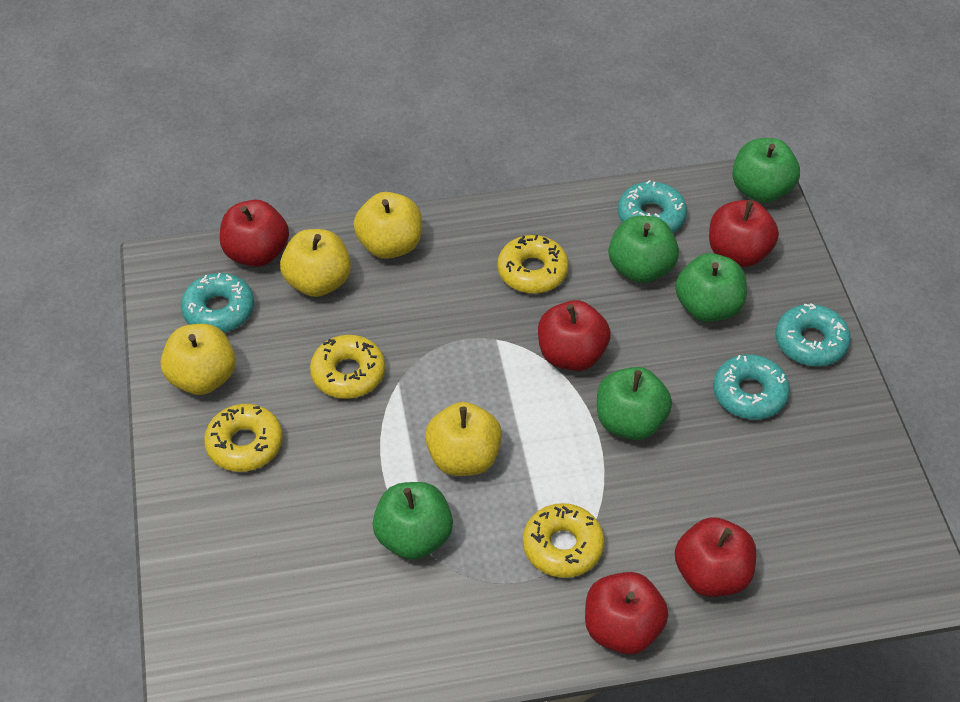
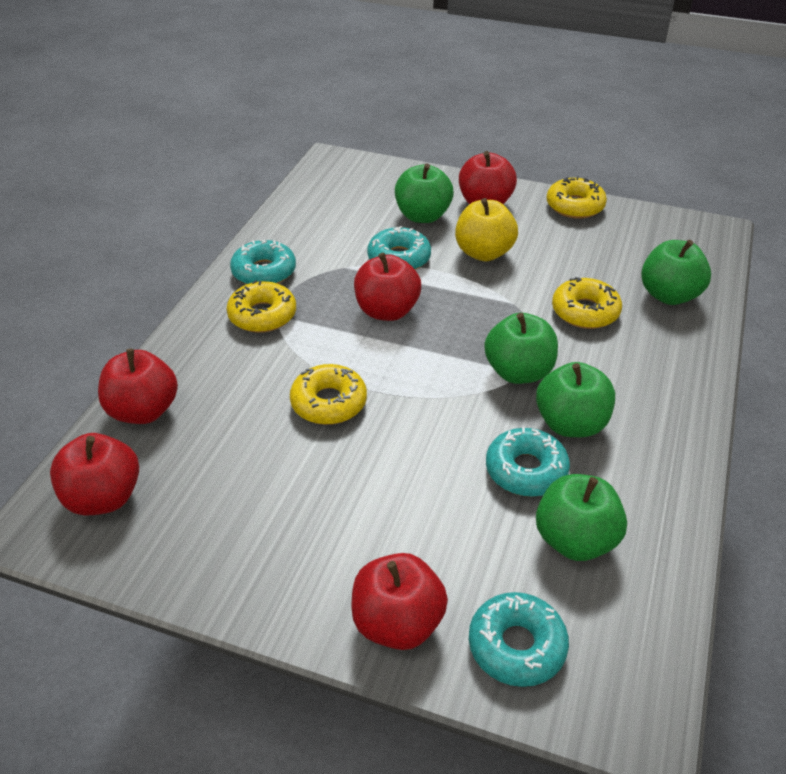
yellow apple: [160,324,236,395] [280,229,351,297] [353,192,422,259] [425,402,502,476] = 4 -> [455,198,518,261] = 1

